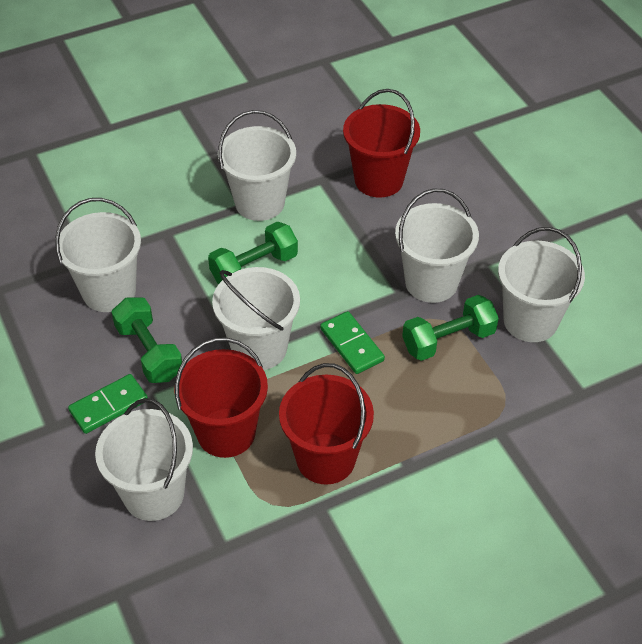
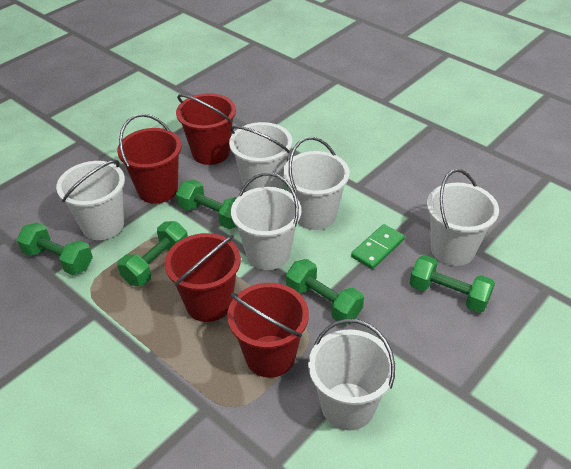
green domino: [68,374,148,434] [320,311,385,374] = 2 -> [351,224,405,269] = 1
green dumbbell: [112,297,182,383] [208,222,298,284] [402,295,499,361] = 3 -> [17,222,93,275] [117,221,188,286] [176,180,237,229] [286,259,364,324] [409,255,495,313] = 5
red bucket: [175,337,268,458] [279,363,374,485] [343,89,420,198] = 3 -> [117,114,182,204] [165,233,241,322] [176,93,236,165] [227,283,309,378] = 4

